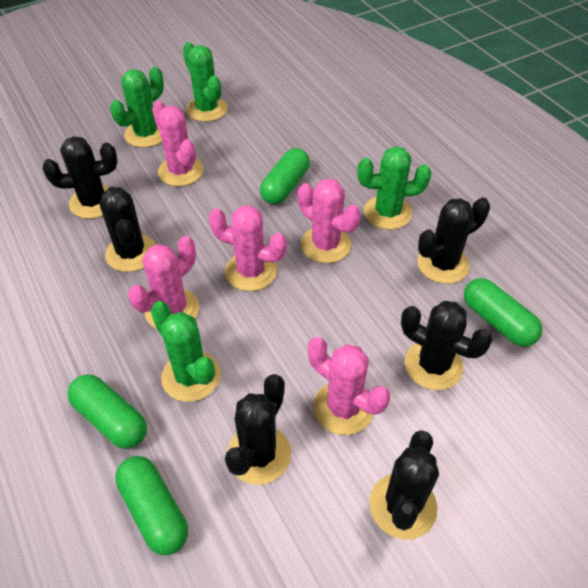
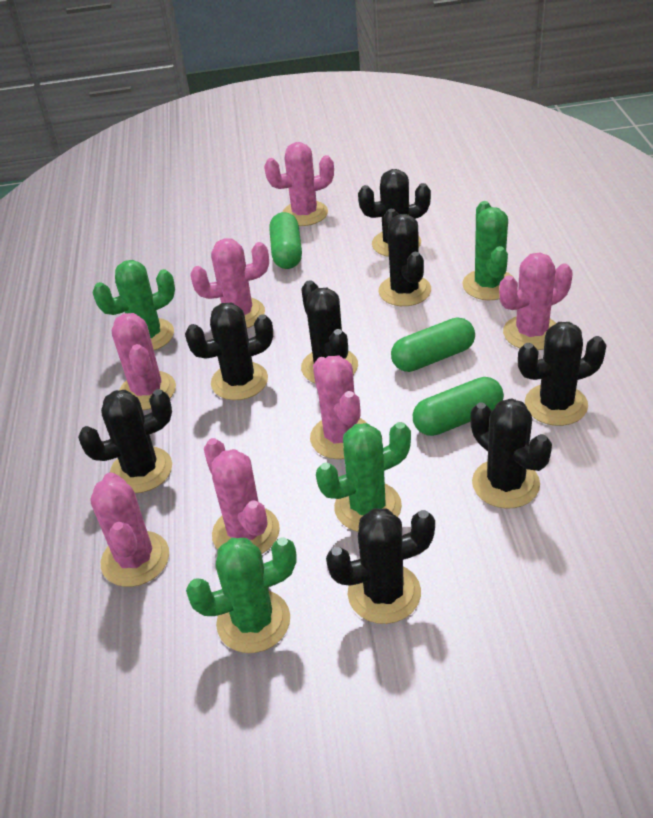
black cactus: [43,136,117,219] [100,186,156,272] [225,374,291,485] [369,430,439,540] [401,301,493,390] [418,197,490,284] = 6 -> [78,389,172,493] [185,303,273,400] [301,280,358,383] [326,508,435,624] [358,169,431,257] [379,209,431,306] [470,398,552,509] [518,322,606,426] = 8
green capsule: [67,374,147,449] [115,456,188,555] [260,148,310,204] [464,278,542,347] = 4 -> [269,212,302,269] [391,317,475,372] [413,377,504,436] = 3
pink cactus: [128,236,200,329] [152,101,204,186] [208,205,287,291] [298,178,361,263] [308,337,390,435] = 5 -> [90,472,169,587] [112,313,176,410] [190,238,269,328] [204,438,280,554] [264,142,334,226] [310,356,367,459] [499,253,573,350] = 7

